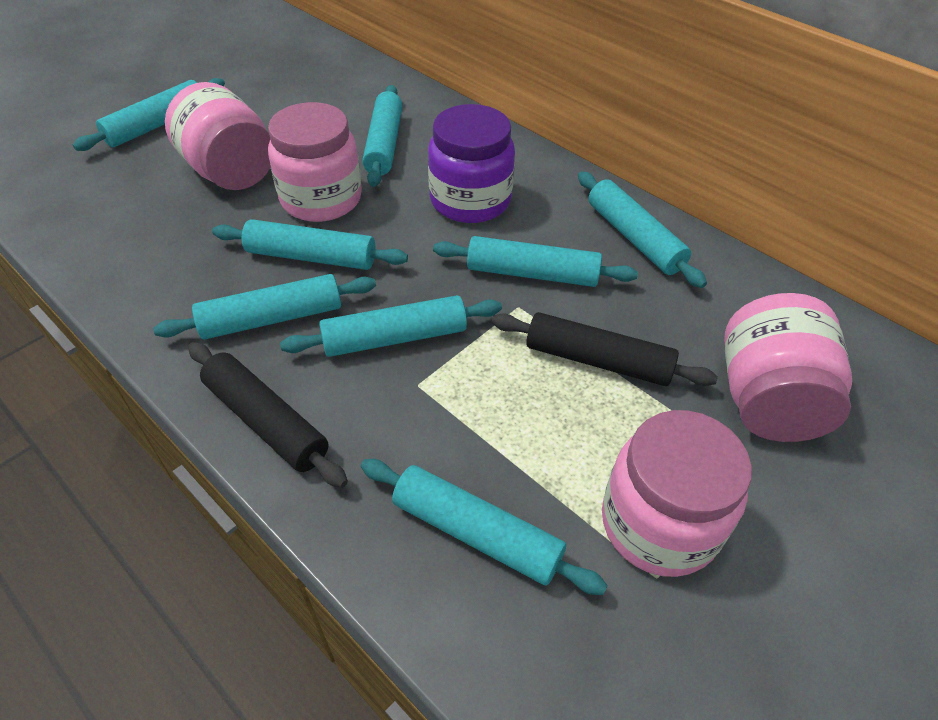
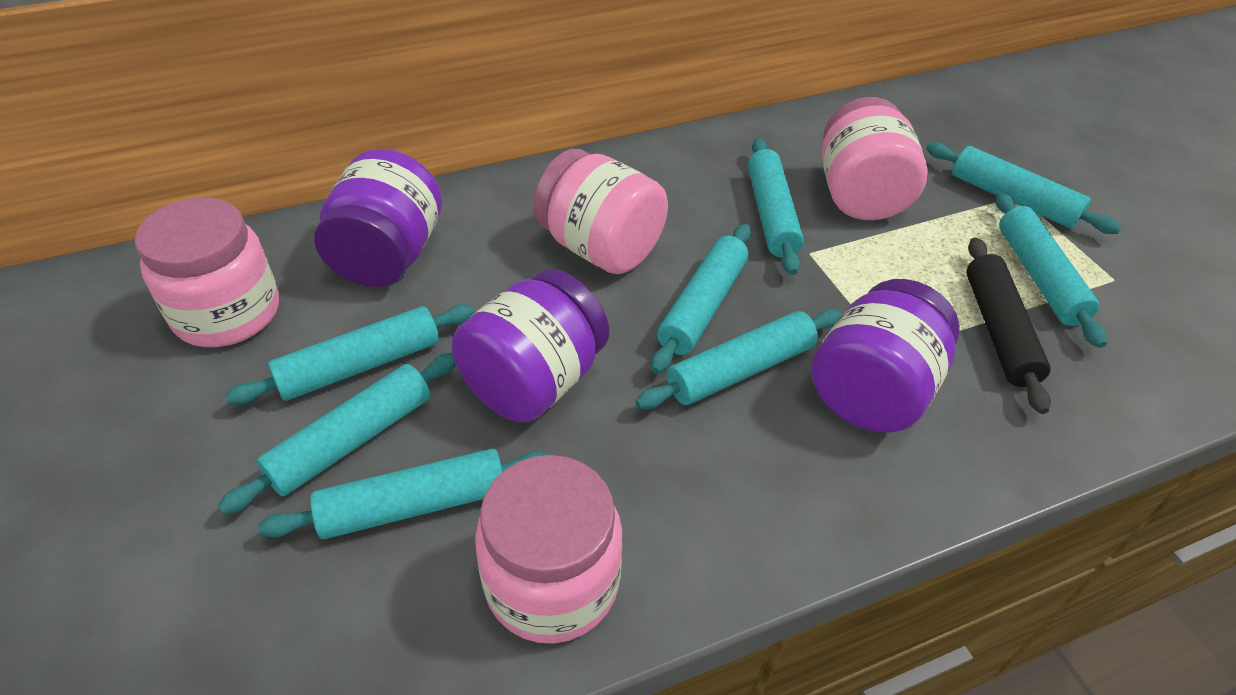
black rolling pin: [188,342,348,488] [492,312,718,386] = 2 -> [966,237,1051,414] = 1
purple jar: [428,104,515,223] = 1 -> [314,149,442,287] [452,269,609,422] [811,279,960,432] = 3

